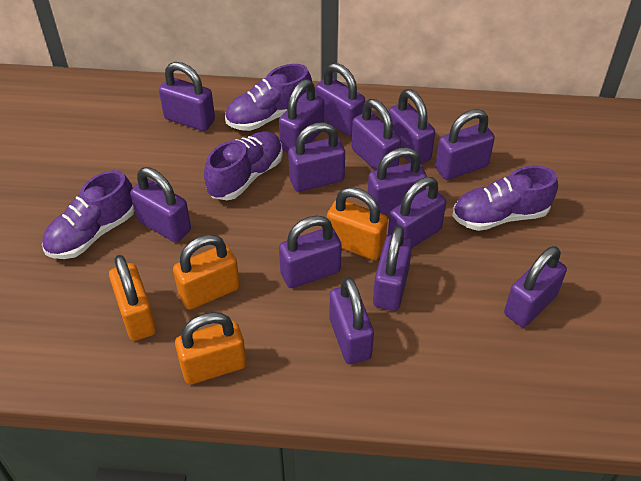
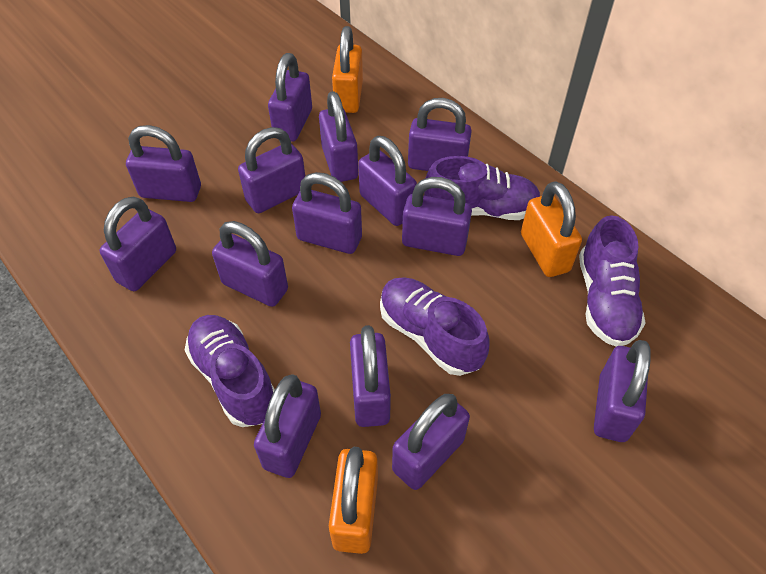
orange padlock: [109,255,156,341] [173,235,240,310] [175,312,246,385] [327,187,388,260] = 4 -> [329,447,378,554] [332,26,363,113] [521,181,582,277] = 3

